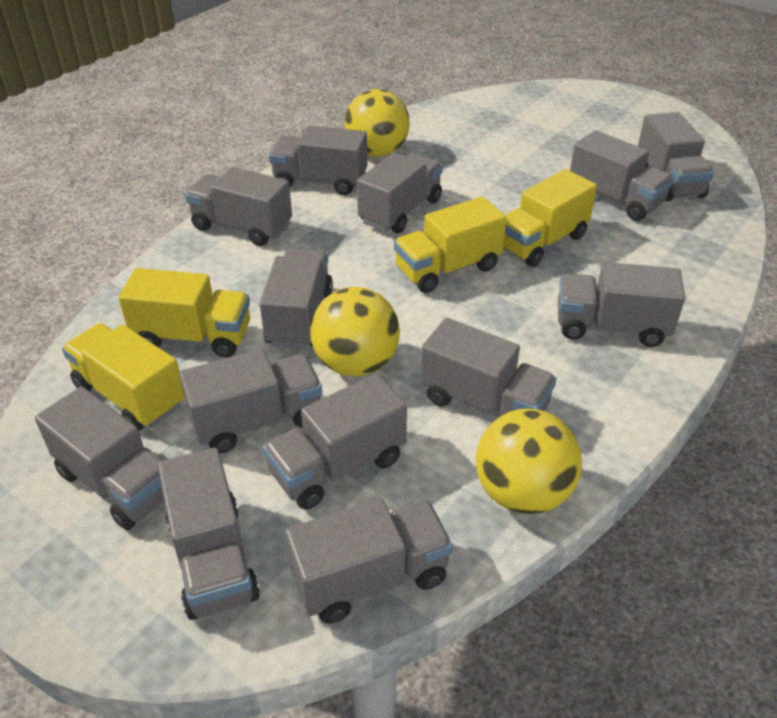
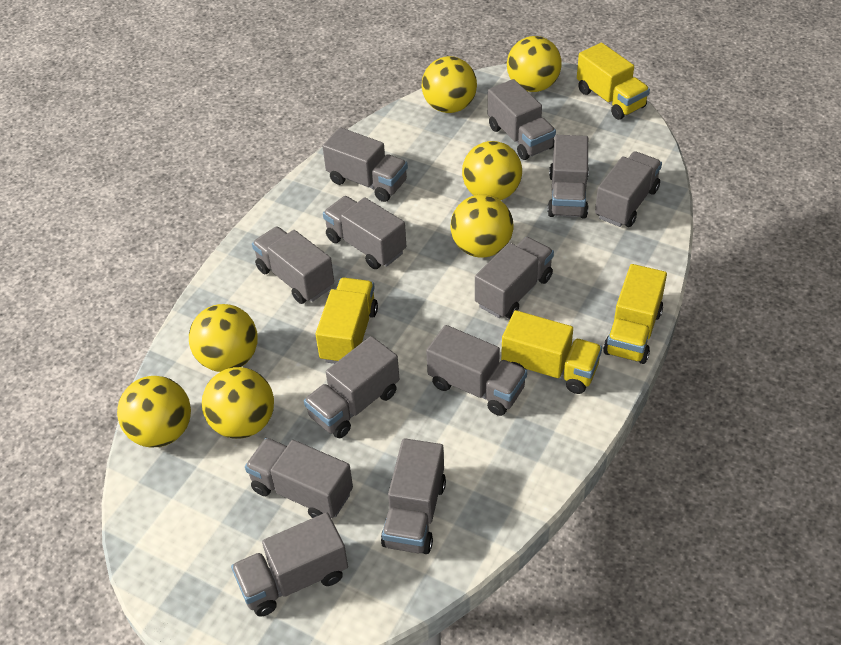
grey truck: [35,386,164,530] [158,448,260,620] [179,349,323,453] [185,167,292,246] [259,248,333,349] [263,374,407,510] [269,125,367,195] [285,499,453,623] [357,152,443,234] [420,318,557,417] [558,262,685,347] [570,130,674,221] [638,112,714,201] = 13 -> [231,512,348,617] [245,438,353,518] [252,226,334,304] [304,336,399,439] [323,127,408,202] [323,196,406,269] [381,438,446,554] [426,325,527,416] [475,237,554,319] [488,79,556,160] [547,135,589,219] [595,151,662,227] = 12
yellow ball: [310,287,400,377] [345,89,410,157] [476,408,582,514] = 3 -> [117,376,191,448] [189,304,258,372] [202,367,274,439] [422,56,477,113] [451,194,513,258] [462,141,522,200] [507,36,562,92] = 7

